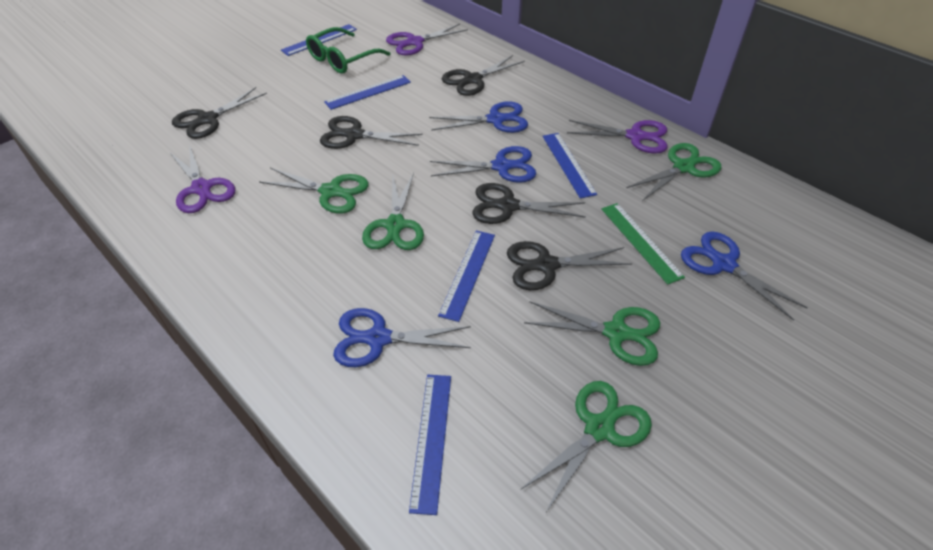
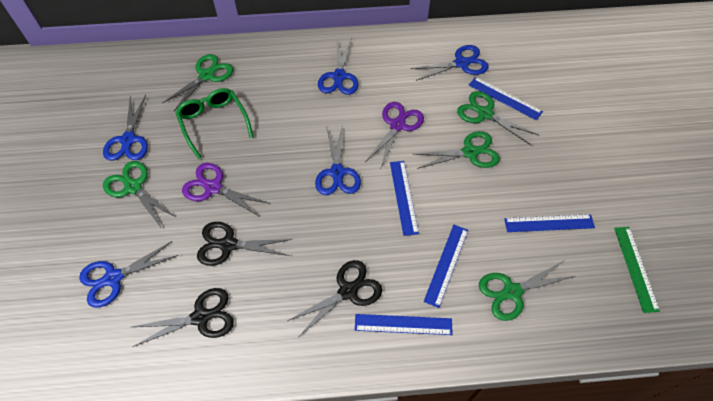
black scissors: [172,87,267,139] [320,116,423,149] [442,55,525,96] [472,183,586,224] [507,241,632,290] = 5 -> [132,288,234,347] [197,222,292,266] [287,260,382,336] = 3
blue scissors: [333,308,471,367] [429,101,528,133] [430,146,536,183] [681,231,808,321] = 4 -> [79,241,179,308] [103,95,148,161] [315,124,361,195] [318,38,359,95] [411,45,489,81] = 5
purple scissors: [170,144,235,213] [386,24,468,56] [567,120,667,154] = 3 -> [182,163,268,217] [365,102,424,167] = 2

